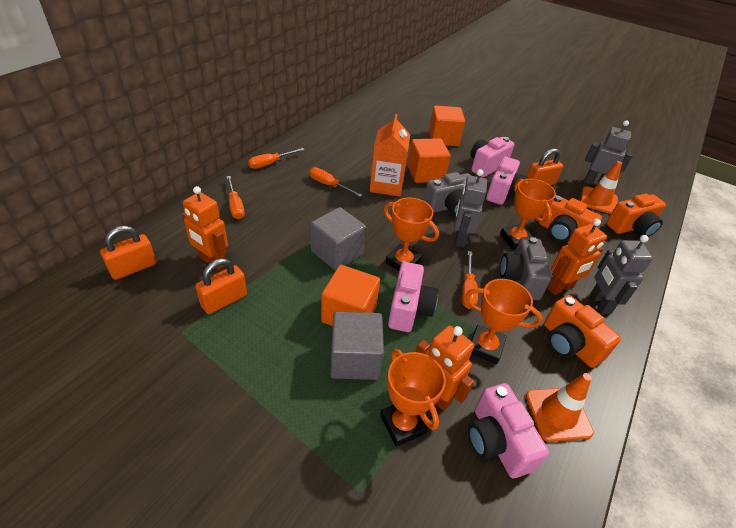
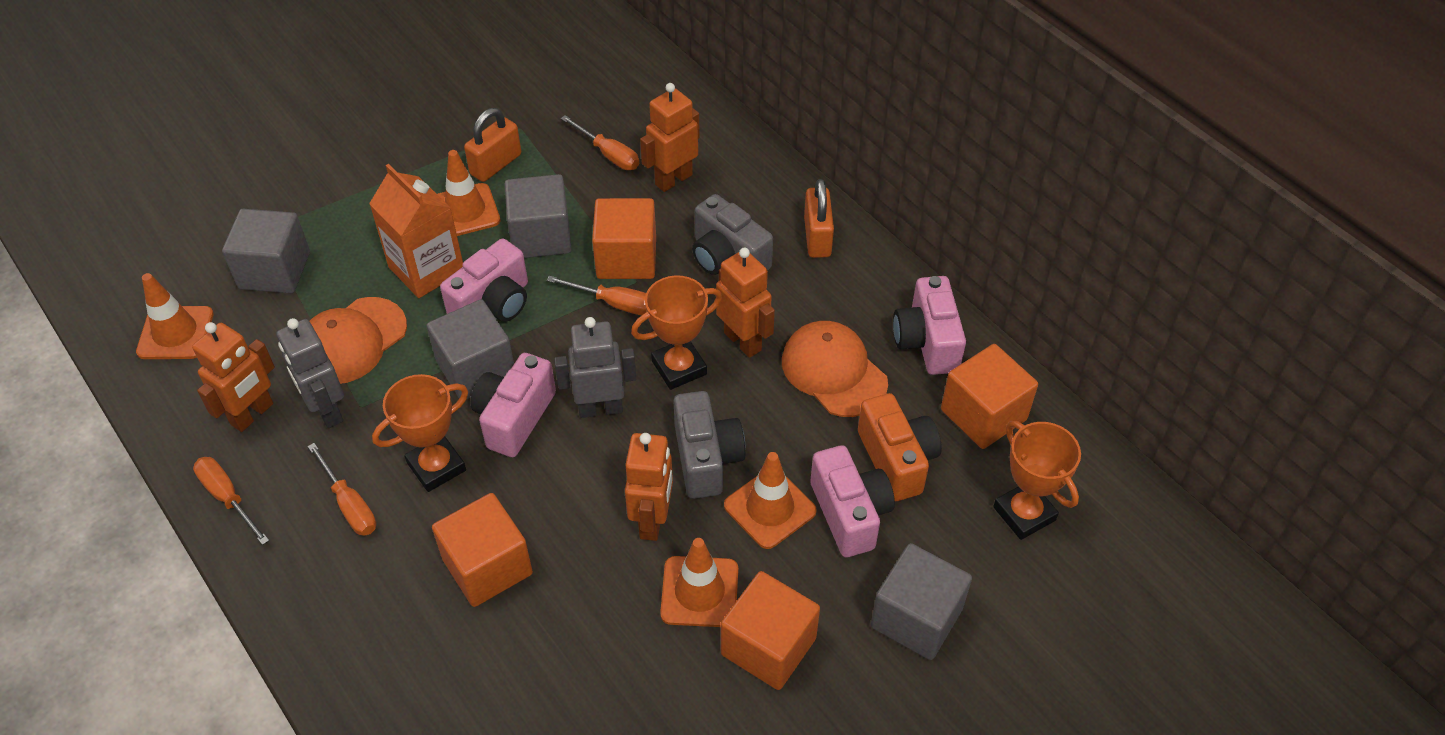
grey cube: [311,207,366,271] [331,311,384,380] = 2 -> [222,209,310,293] [427,299,514,399] [505,174,571,258] [871,543,972,660] = 4
grey robot: [454,169,487,248] [584,120,633,185] [591,235,653,314] = 3 -> [277,318,344,428] [554,317,636,418] = 2
orange camera: [539,195,602,242] [544,295,621,368] [606,194,666,237] = 3 -> [858,393,942,502] = 1
orange cap: none = 0 -> [310,297,407,384] [782,321,888,417] = 2
orange cube: [321,265,380,326] [408,138,451,183] [429,105,465,146] = 3 -> [432,493,533,607] [592,198,656,279] [721,571,820,690] [941,344,1038,449] = 4
orange padlock: [100,226,156,280] [195,258,247,314] [527,149,563,185] = 3 -> [464,108,521,182] [804,179,834,258] = 2
orange robot: [182,186,228,271] [416,326,474,411] [547,219,607,295] = 3 -> [192,322,275,432] [625,433,673,541] [640,83,700,192] [716,248,775,358] = 4
orange traffic cone: [526,373,594,442] [581,161,622,214] = 2 -> [136,273,214,359] [437,150,500,236] [660,538,738,627] [724,452,817,549] = 4
orange trophy: [380,349,446,447] [384,198,439,271] [465,279,543,364] [500,179,556,250] = 4 -> [372,374,468,492] [631,275,722,390] [993,421,1081,540] = 3

